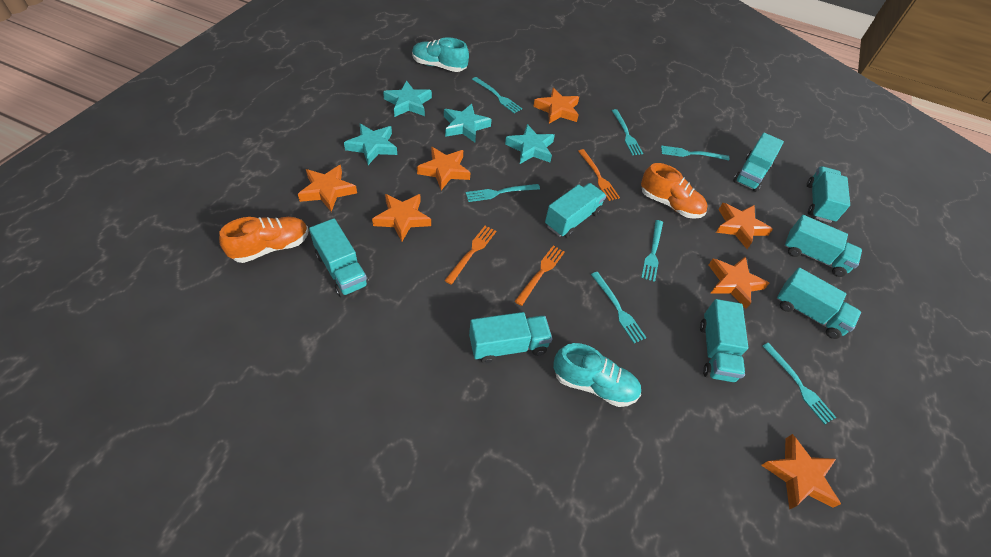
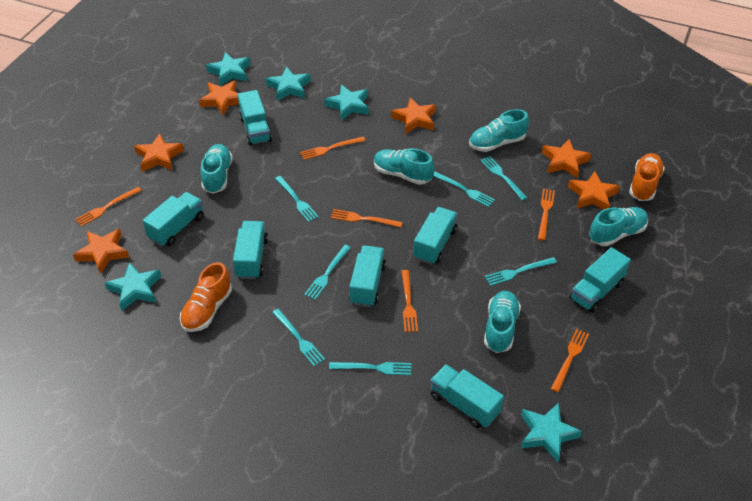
orange fork: [444,226,496,285] [515,246,565,306] [578,149,620,201] = 3 -> [75,187,142,227] [300,136,366,160] [331,209,403,227] [401,270,418,332] [538,189,555,241] [551,329,589,392] = 6
orange star: [298,165,357,212] [372,194,431,242] [417,147,470,190] [533,88,579,124] [709,256,769,309] [716,203,773,249] [761,434,841,510] = 7 -> [73,229,129,274] [134,133,184,172] [199,81,239,116] [391,98,436,134] [542,139,592,178] [568,171,620,210] = 6
turquoise shoe: [412,37,469,72] [553,343,641,407] = 2 -> [201,144,233,194] [374,148,435,185] [469,109,529,152] [484,291,521,353] [589,207,648,246] = 5
turquoise star: [344,124,397,165] [383,81,432,117] [444,104,492,142] [505,124,555,164] = 4 -> [105,262,161,311] [206,52,250,86] [266,66,311,101] [324,85,368,121] [521,403,582,462] = 5
turquoise truck: [309,218,369,297] [469,312,553,364] [545,183,606,238] [700,299,748,383] [733,133,784,192] [777,267,861,339] [784,215,862,277] [807,166,850,223] = 8 -> [143,192,204,246] [233,221,268,279] [238,90,272,146] [349,245,386,307] [413,207,457,265] [430,364,504,428] [570,247,631,313] = 7

